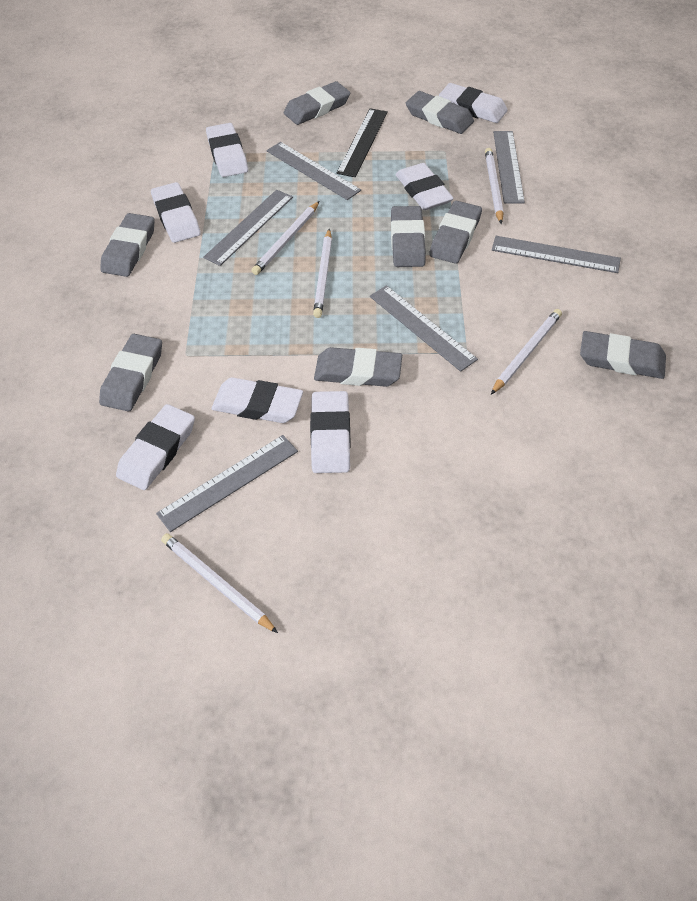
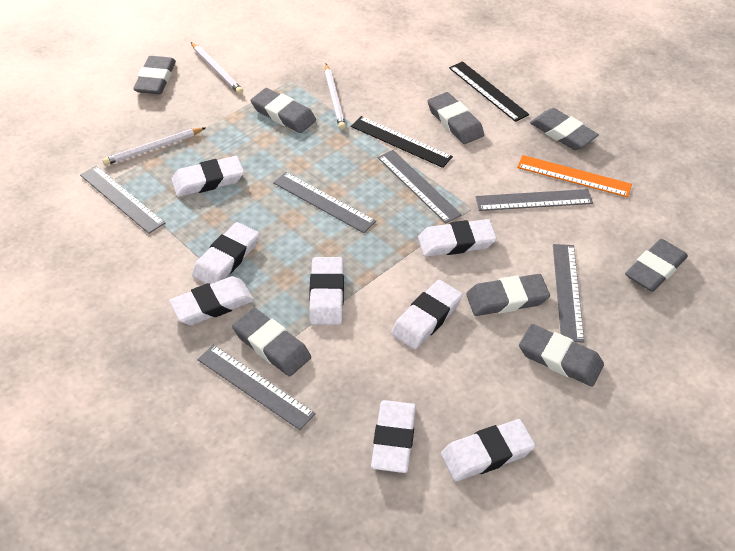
black ruler: [337,108,388,177] = 1 -> [351,116,453,168] [449,61,529,122] = 2
orange ruler: none = 0 -> [517,155,632,197] = 1
white eraser: [116,404,195,490] [151,182,201,243] [206,123,248,177] [211,377,303,423] [310,391,351,473] [395,163,454,210] [439,83,508,123] = 7 -> [169,276,254,325] [171,156,244,197] [192,222,259,284] [309,257,344,325] [371,400,416,473] [391,280,463,349] [418,219,497,257] [441,419,535,482] = 8
white pencil: [161,533,278,633] [252,201,319,275] [313,229,332,318] [485,148,504,224] [491,309,562,395] = 5 -> [102,128,205,165] [191,42,243,94] [325,64,346,130] = 3

